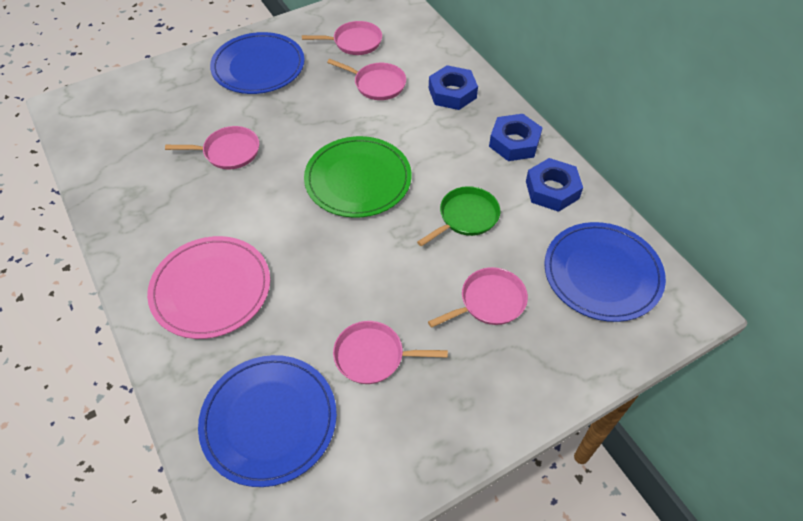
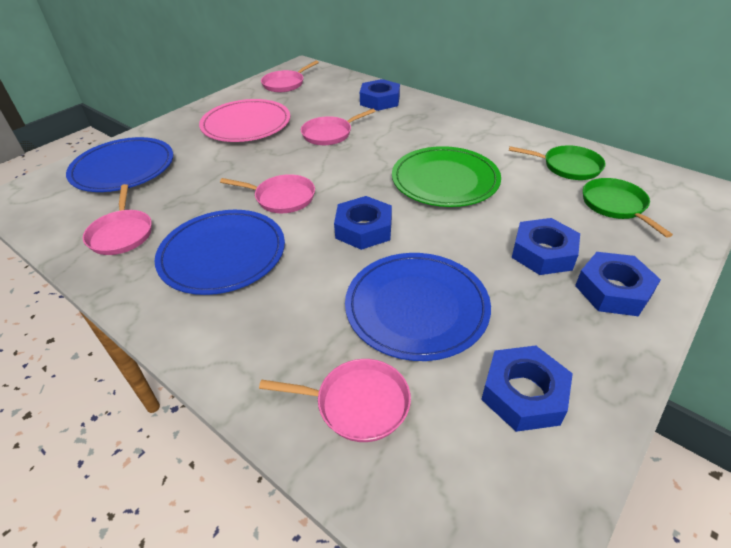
blue nut: [429,65,478,110] [489,114,543,161] [526,158,583,212] = 3 -> [334,196,392,250] [360,79,400,111] [481,345,573,432] [512,218,580,275] [575,252,661,316] = 5
green pan: [417,186,500,247] = 1 -> [509,145,606,180] [583,178,673,238] = 2

